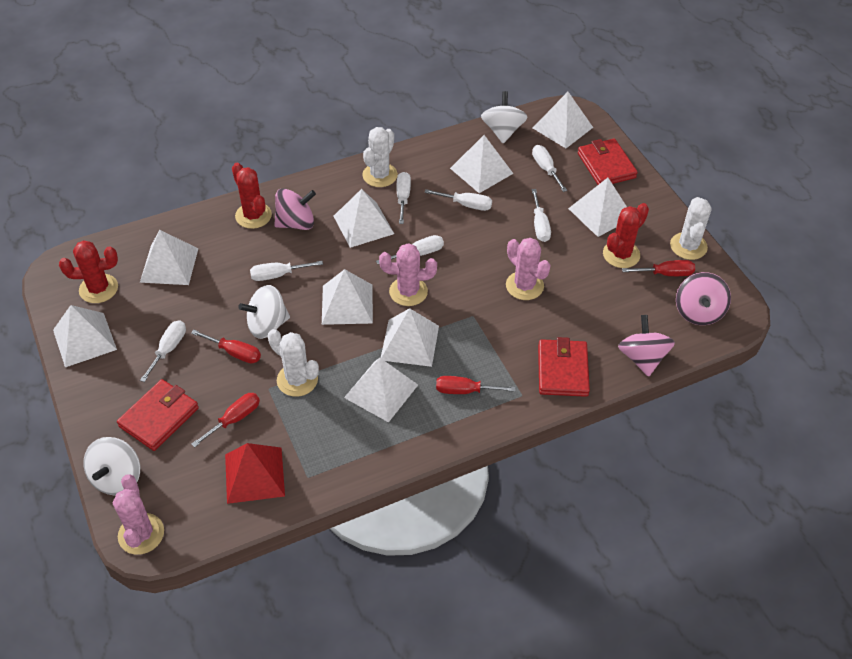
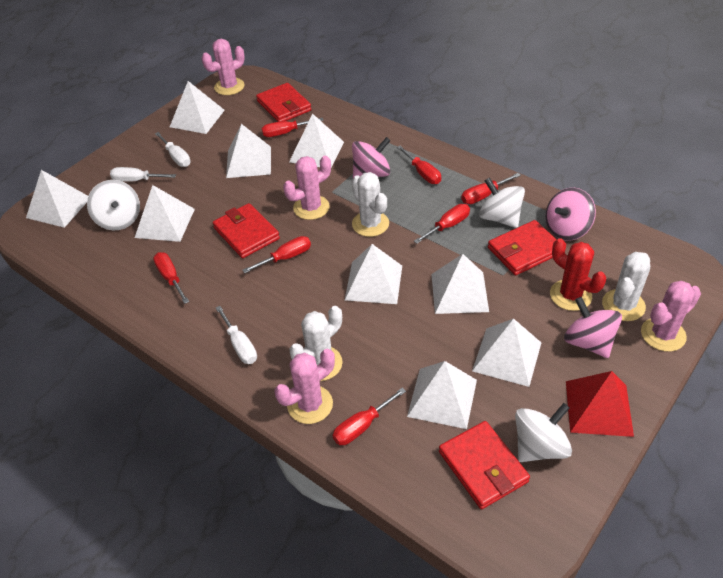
pink cactus: [113,474,164,555] [379,243,437,306] [506,238,551,300] = 3 -> [202,39,245,95] [274,349,335,424] [283,156,331,220] [641,281,701,352] = 4
red cactus: [59,240,118,303] [232,163,272,229] [603,203,649,268] = 3 -> [550,238,606,311] = 1
red screwdriver: [191,330,261,364] [191,393,260,447] [436,376,516,394] [622,260,695,276] = 4 -> [153,252,189,304] [242,236,311,273] [262,118,324,137] [333,388,406,445] [397,146,441,184] [414,204,470,244] [461,173,521,204] = 7
red wallet: [117,379,199,451] [538,337,590,397] [578,139,638,185] = 3 -> [213,203,280,258] [256,83,312,122] [439,421,530,509] [488,220,557,275] = 4
white screwdriver: [140,320,186,382] [250,261,323,281] [376,235,444,264] [397,172,411,224] [424,189,492,211] [532,145,567,192] [532,189,551,242] = 7 -> [110,167,176,182] [155,132,191,167] [216,306,257,364] = 3

